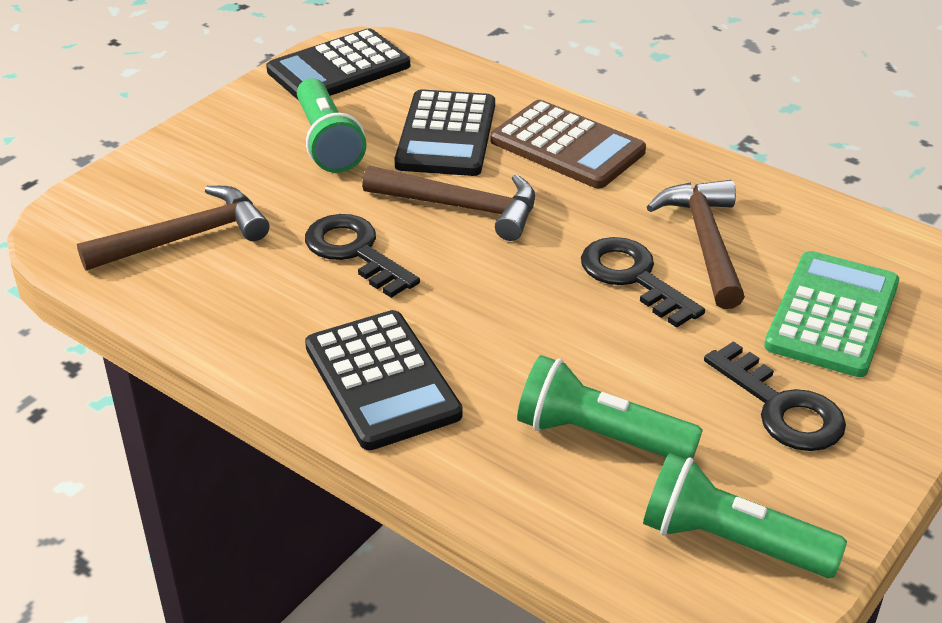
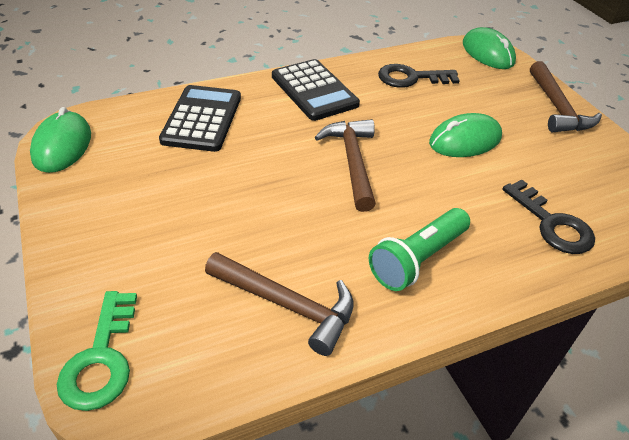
black calculator: [266,28,410,100] [305,310,463,450] [394,89,495,176] = 3 -> [159,85,241,152] [272,59,360,121] = 2
black key: [305,214,420,298] [581,237,705,328] [704,341,846,451] = 3 -> [378,64,460,88] [502,179,595,254] = 2
brown calculator: [490,100,646,189] = 1 -> none = 0
green calculator: [764,251,899,377] = 1 -> none = 0
green flashlight: [297,78,366,173] [517,355,703,459] [643,453,847,578] = 3 -> [369,208,470,291] = 1
green key: none = 0 -> [57,291,137,411] = 1
green mouse: none = 0 -> [30,107,91,173] [429,113,502,157] [463,27,516,69] = 3

